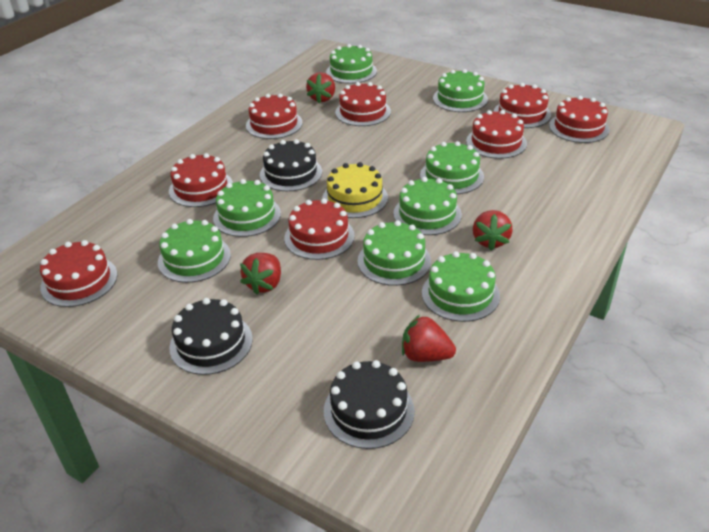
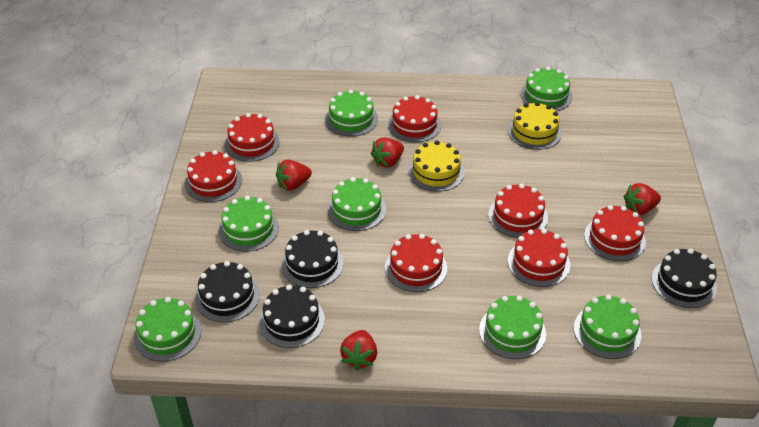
black cake: [170,298,253,375] [260,139,322,191] [324,360,415,449] = 3 -> [195,261,260,322] [259,285,325,348] [281,230,344,288] [652,248,717,308] = 4
green cake: [158,219,231,283] [213,179,281,237] [326,44,377,84] [357,220,431,286] [393,177,462,235] [420,141,484,194] [422,251,500,322] [433,69,488,112] = 8 -> [134,297,202,362] [218,196,279,252] [325,90,378,137] [327,177,386,231] [479,296,546,359] [520,67,572,111] [574,295,641,359] = 7
red cake: [40,240,117,307] [169,153,233,207] [246,94,303,139] [284,198,355,260] [335,82,391,126] [466,110,527,159] [493,83,551,128] [549,96,610,143] = 8 -> [185,150,242,202] [225,113,280,162] [385,234,447,292] [388,95,441,143] [488,184,548,238] [508,229,570,287] [584,205,646,261] = 7
yellow cake: [322,162,388,218] = 1 -> [408,141,465,192] [508,102,562,150] = 2

